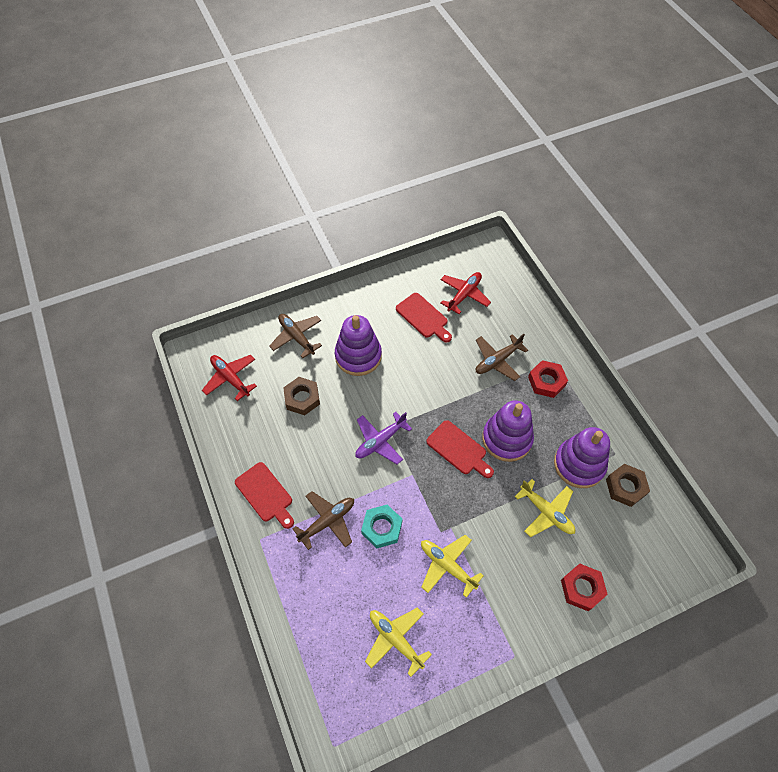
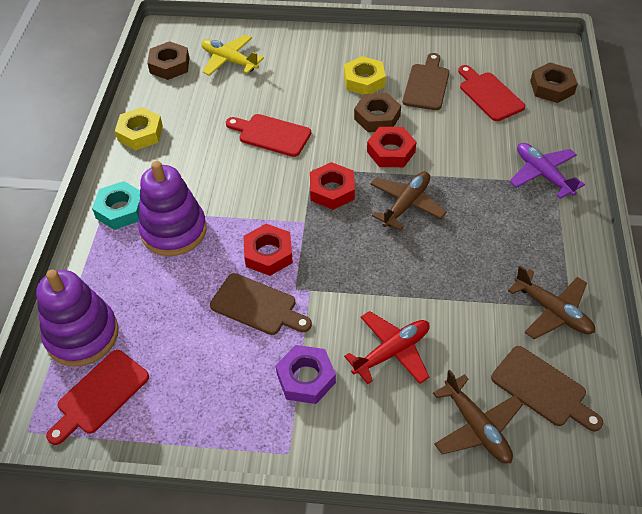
brown cutting board: none = 0 -> [210,273,312,335] [403,53,449,110] [491,346,603,432] = 3
brown nut: [283,377,320,415] [606,464,650,507] = 2 -> [147,41,189,80] [354,93,401,132] [530,63,578,103] = 3
purple nut: none = 0 -> [276,345,336,404] = 1
purple stacking toy: [335,315,382,376] [482,401,534,462] [554,427,610,488] = 3 -> [36,270,119,367] [138,161,207,256] = 2
red nut: [528,360,568,398] [561,564,608,611] = 2 -> [244,224,293,276] [310,162,355,210] [367,127,416,167] = 3
red plane: [202,355,257,401] [441,272,491,314] = 2 -> [344,311,430,384] = 1
yellow nut: none = 0 -> [115,107,163,150] [344,56,386,95] = 2
yellow plane: [365,607,432,677] [421,535,484,598] [515,479,575,537] = 3 -> [201,35,264,76] = 1

